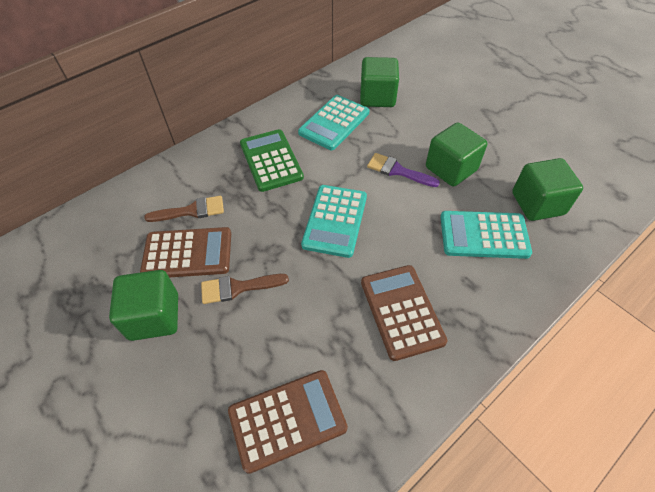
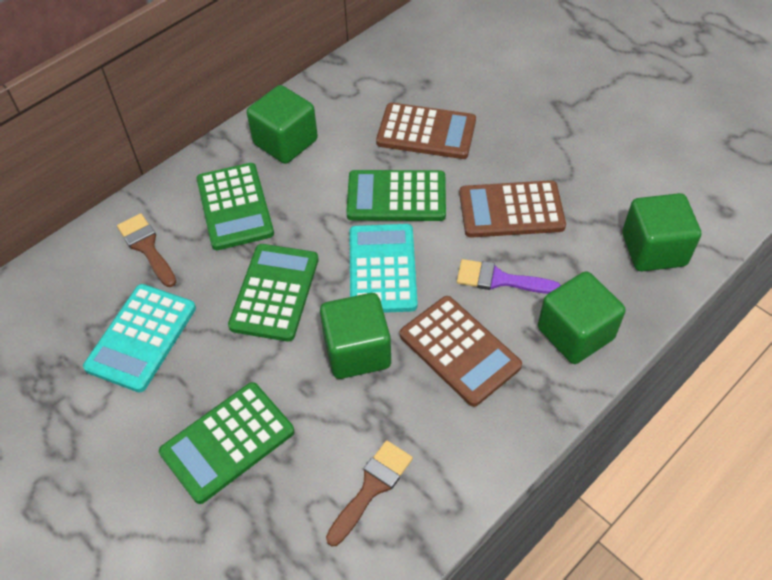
green calculator: [240,129,304,192] = 1 -> [159,382,294,504] [197,163,274,250] [228,244,319,342] [346,170,446,221] = 4
turquoise calculator: [298,95,369,150] [301,185,367,258] [440,211,532,259] = 3 -> [83,284,196,393] [349,224,418,313] = 2

